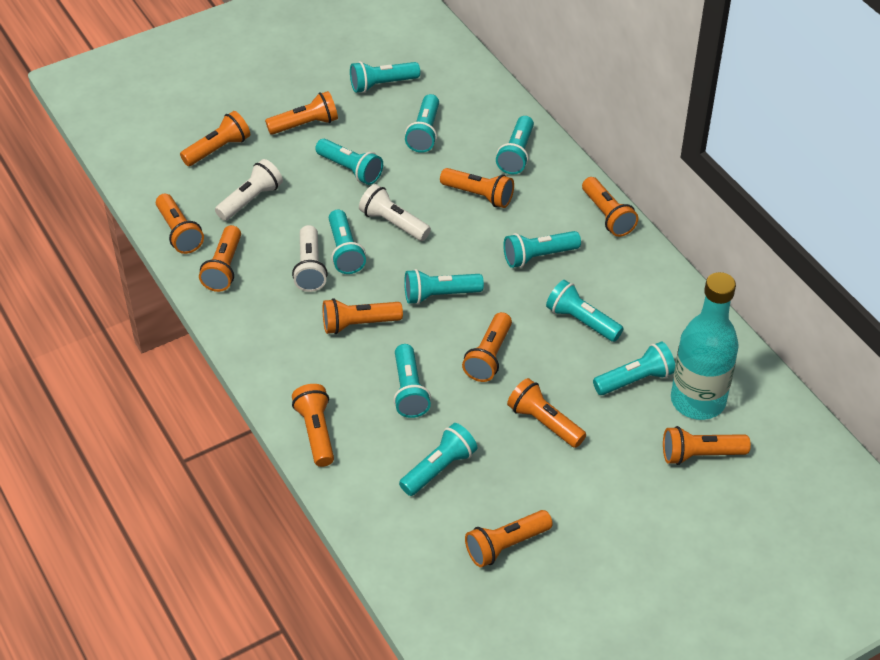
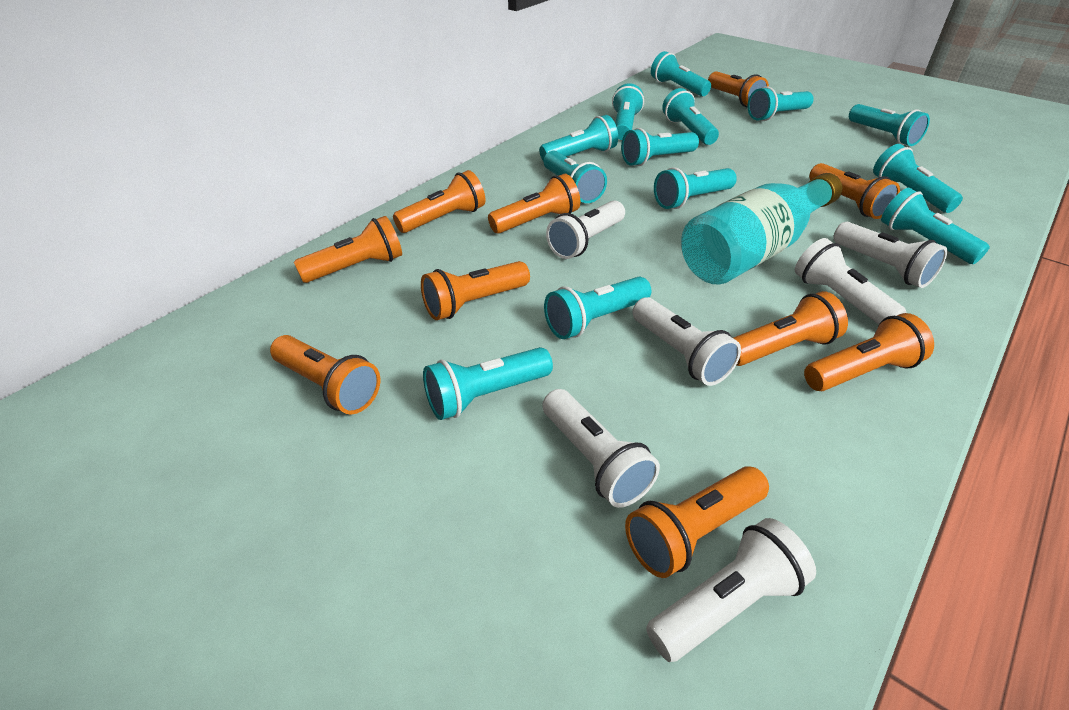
orange flashlight: [156,194,204,254] [180,111,250,166] [199,225,241,292] [265,91,338,135] [292,384,334,467] [323,298,403,334] [440,168,514,208] [462,312,512,382] [465,510,553,567] [507,378,586,448] [582,177,638,237] [663,426,751,465] = 12 -> [270,335,380,415] [294,216,402,283] [393,170,485,233] [421,261,530,320] [488,174,580,234] [625,466,769,578] [708,71,769,107] [733,291,848,366] [804,313,934,391] [809,163,900,219] = 10
turquoise flashlight: [315,139,383,185] [329,209,366,274] [350,61,420,93] [393,344,431,418] [399,423,477,496] [404,269,484,304] [405,94,439,153] [496,116,534,175] [503,231,581,268] [546,280,624,342] [593,341,675,395] = 11 -> [423,347,553,420] [539,115,618,162] [544,150,607,203] [544,277,651,339] [612,83,644,140] [621,128,699,166] [651,51,711,97] [654,167,737,209] [662,88,719,145] [747,86,814,121] [849,104,930,146] [873,144,963,213] [881,188,990,264] = 13
white flashlight: [215,159,283,221] [292,225,328,292] [359,184,431,241] = 3 -> [542,389,660,508] [546,200,625,259] [632,297,741,386] [646,518,816,662] [795,238,906,325] [833,222,947,288] = 6

